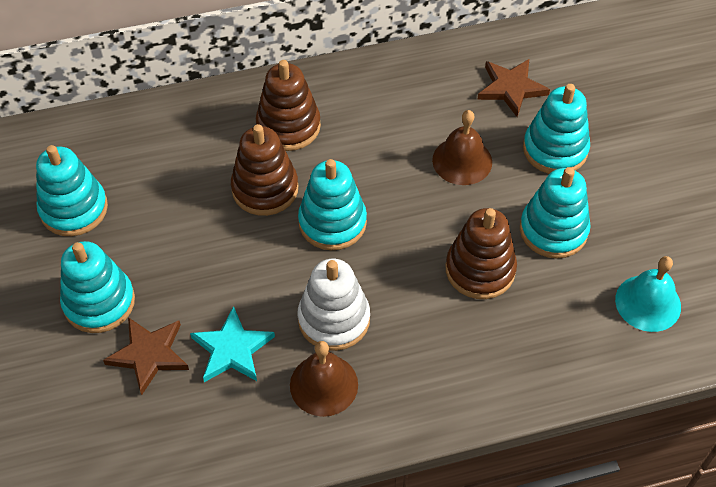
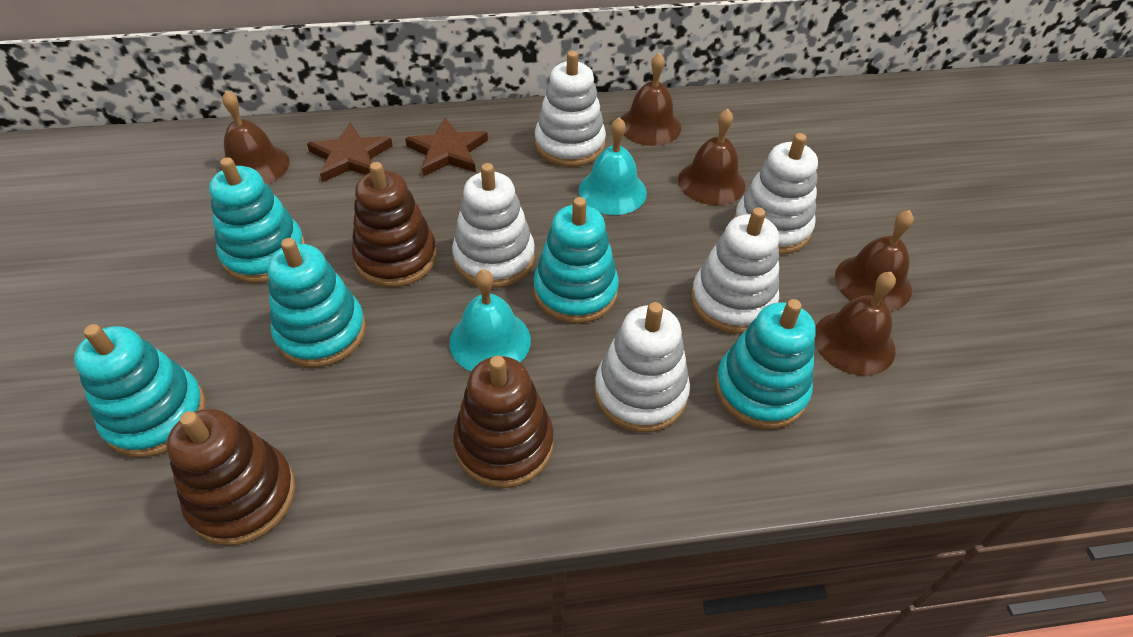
brown bell: [290,341,358,417] [432,110,492,185] = 2 -> [220,90,289,184] [621,52,681,146] [678,109,745,205] [814,272,896,376] [835,210,914,311] = 5
turquoise bell: [615,256,681,332] = 1 -> [449,269,531,371] [579,117,647,215] = 2
turquoise star: [190,306,275,382] = 1 -> none = 0
white stacking toy: [297,259,370,351] = 1 -> [452,163,535,288] [535,51,606,167] [594,302,690,432] [691,207,779,334] [734,133,818,255] = 5

